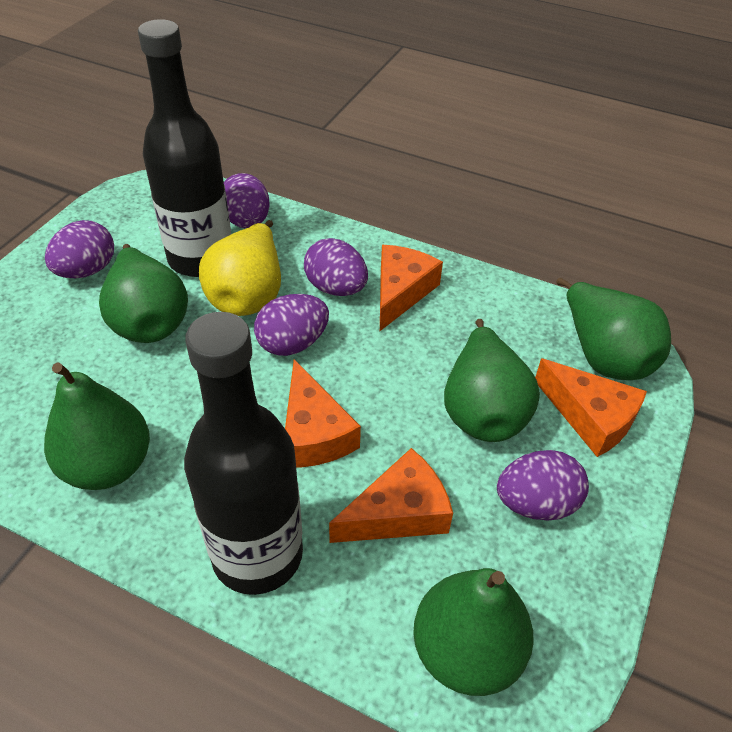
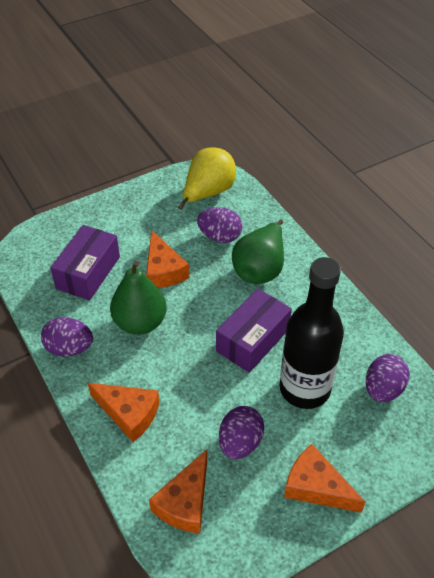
black bottle: [138,19,231,277] [184,312,303,595] = 2 -> [279,257,344,409] = 1
green pear: [44,363,150,490] [99,244,188,343] [413,568,534,696] [444,319,540,442] [556,278,671,380] = 5 -> [110,261,167,335] [232,220,284,284] = 2
purple box: none = 0 -> [50,225,120,300] [216,289,292,373] = 2
purple egg: [45,220,114,278] [224,173,270,228] [254,294,329,356] [304,238,368,296] [497,450,589,521] = 5 -> [41,317,93,357] [197,207,242,243] [219,406,264,459] [366,354,410,402] = 4

